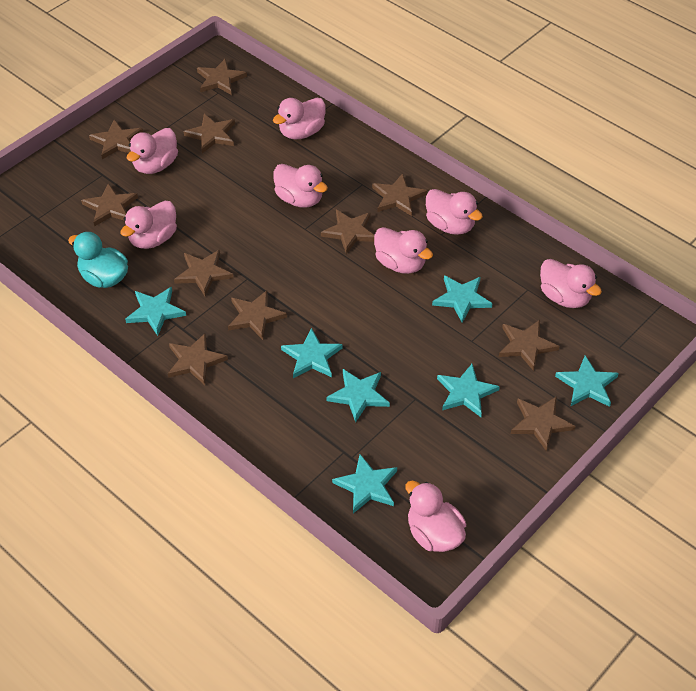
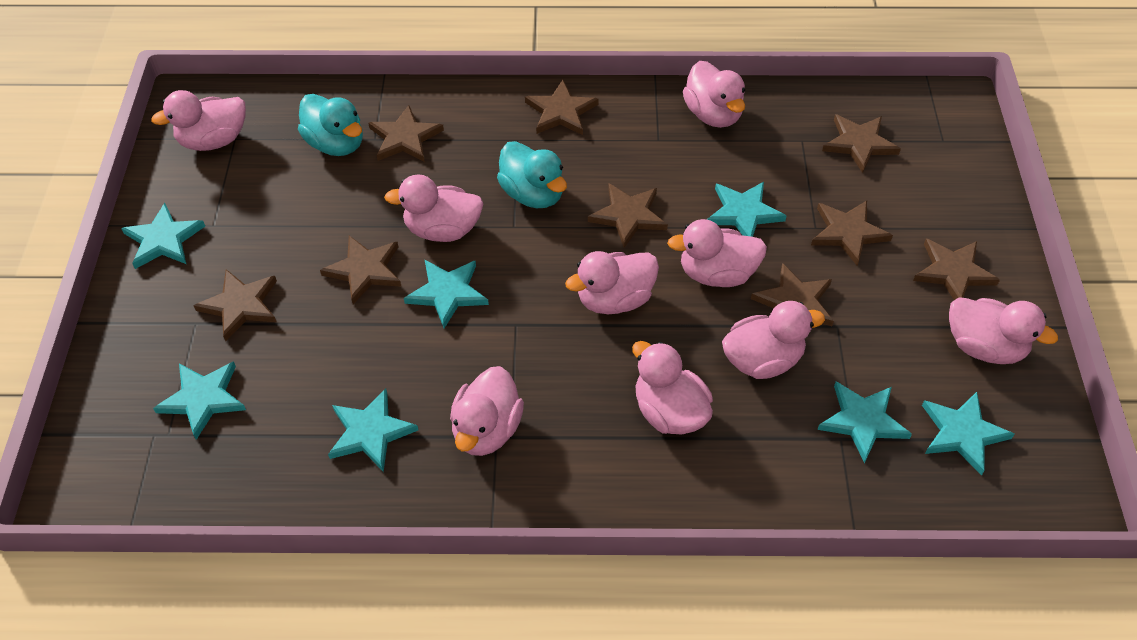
brown star: [81,183,138,227] [89,119,143,159] [168,333,228,385] [174,250,233,296] [183,114,235,153] [197,59,247,95] [228,290,287,340] [321,209,374,254] [372,173,427,216] [499,320,559,371] [511,396,575,452] = 11 -> [193,269,277,341] [320,236,402,304] [368,105,444,162] [525,80,599,135] [588,183,668,248] [751,263,834,326] [811,201,893,266] [822,114,901,173] [913,238,1000,300] = 9
pink duck: [120,201,177,249] [127,128,178,174] [273,98,326,140] [274,164,328,208] [374,227,433,274] [405,481,466,552] [426,189,483,235] [540,259,602,308] = 8 -> [151,90,246,151] [384,174,483,242] [450,366,524,456] [565,251,659,314] [632,341,713,434] [667,219,767,287] [683,61,745,128] [722,301,825,379] [949,297,1058,364] = 9
turquoise duck: [68,232,128,288] = 1 -> [298,94,363,156] [497,141,567,208] = 2

